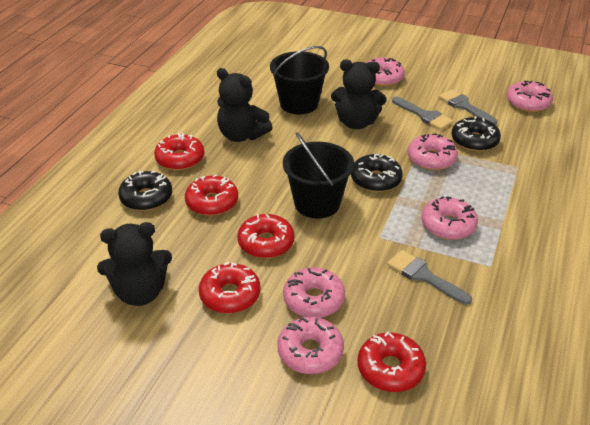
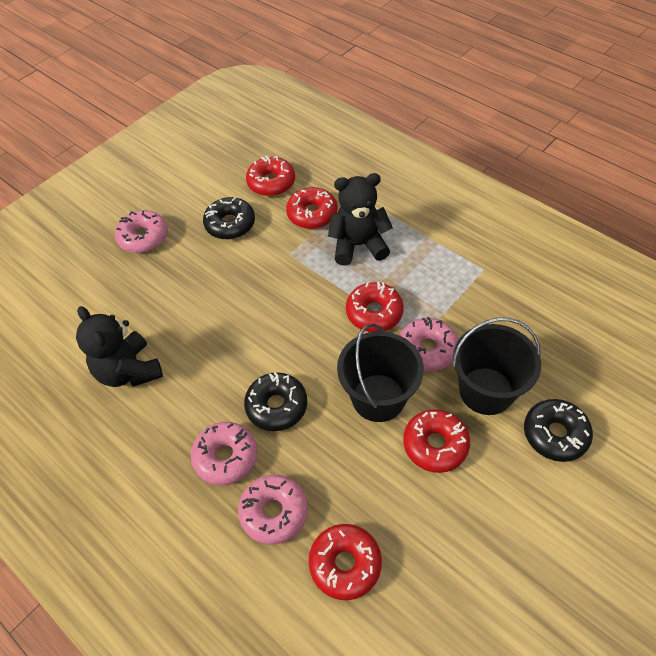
black teddy bear: [97,222,172,306] [217,68,273,142] [331,59,387,129] = 3 -> [76,306,163,387] [328,173,393,266] = 2
grey brush: [387,250,472,305] [392,97,453,130] [439,89,497,125] = 3 -> none = 0
pink donut: [277,317,344,374] [283,267,345,318] [366,57,405,86] [408,133,458,170] [421,196,478,240] [507,81,553,112] = 6 -> [115,210,168,253] [191,422,257,485] [238,475,308,545] [400,317,458,372] = 4

